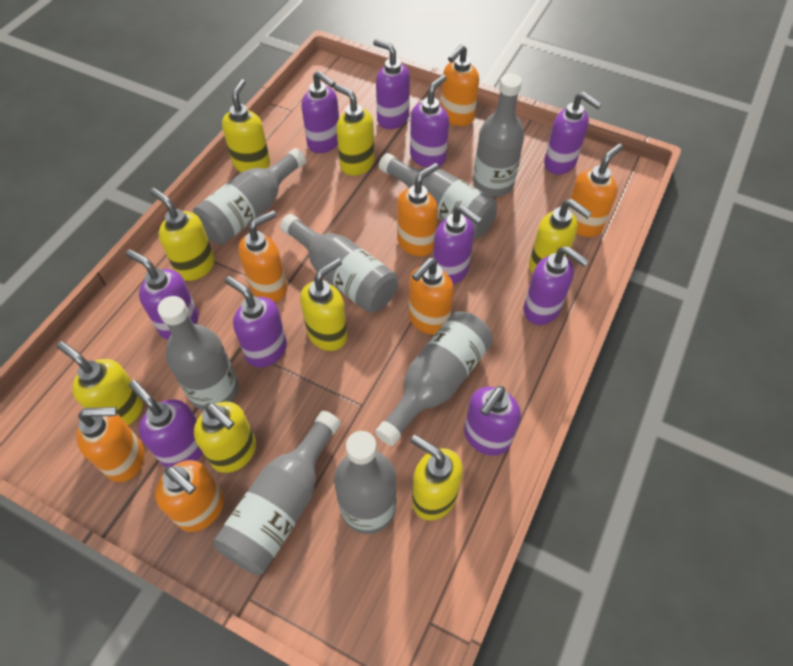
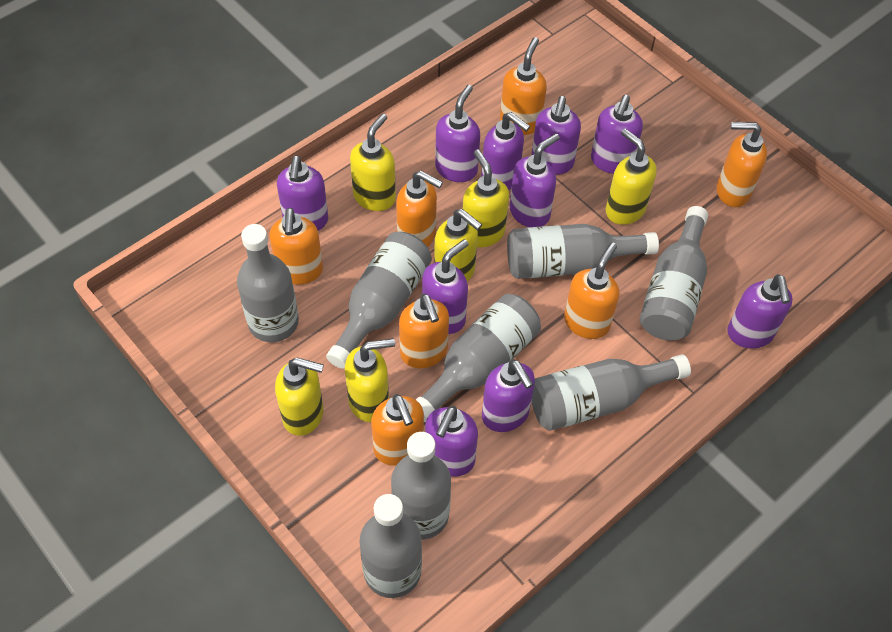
yellow soap dispenser: [57,341,143,425] [150,188,215,281] [194,402,256,473] [222,79,270,172] [300,258,348,351] [334,84,375,176] [410,434,463,520] [529,199,592,274] = 8 -> [275,357,324,436] [345,338,395,422] [350,114,396,211] [434,209,482,282] [463,150,509,247] [606,128,657,225] = 6

